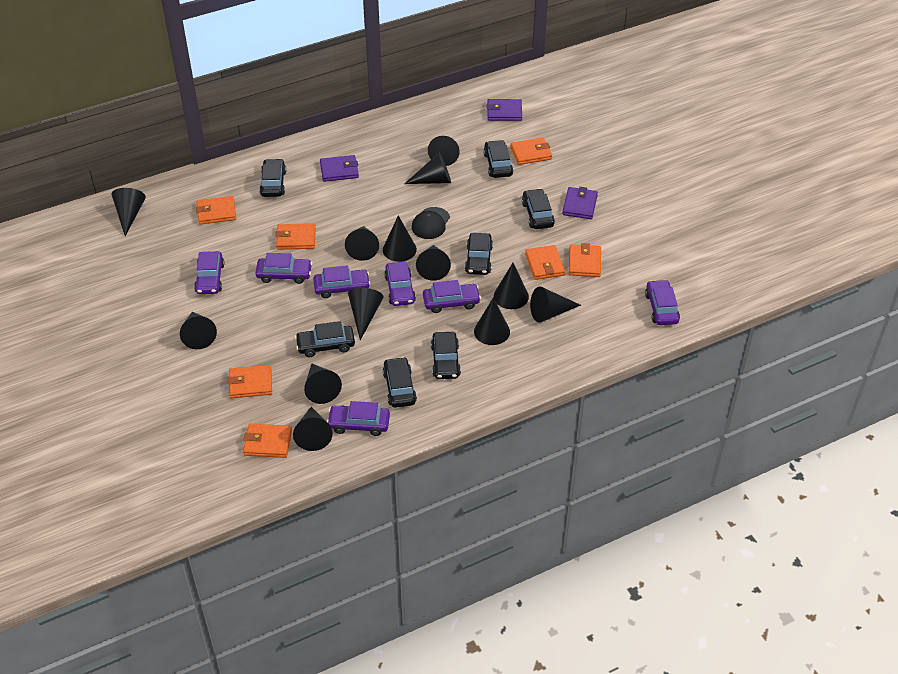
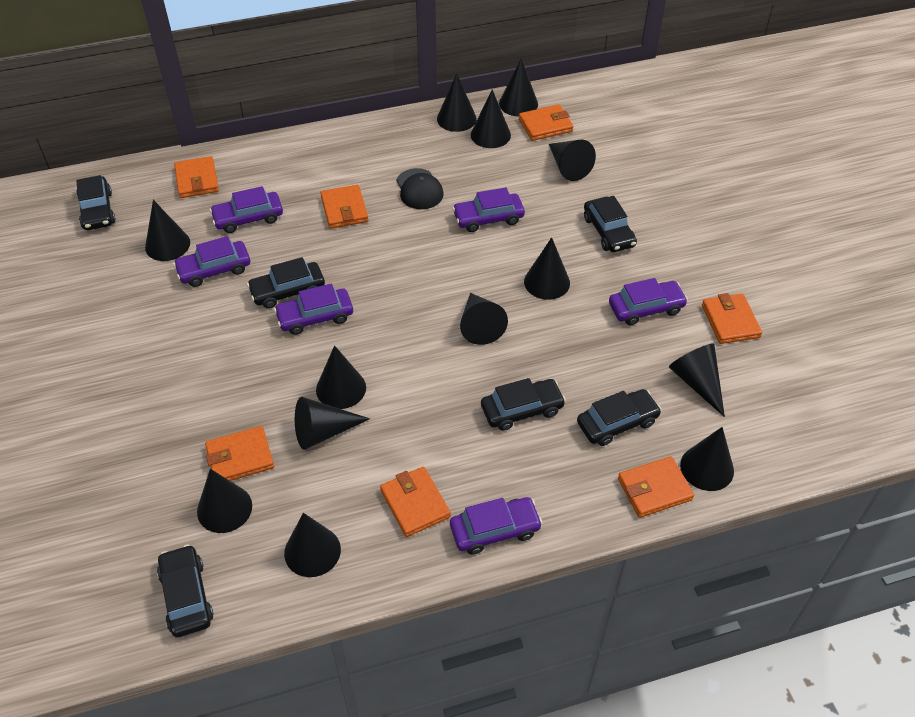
black car: [259,159,286,197] [295,321,355,357] [382,357,417,408] [431,332,461,379] [465,233,493,275] [483,140,513,178] [522,189,555,229] = 7 -> [76,175,115,230] [157,544,213,637] [247,257,325,309] [481,378,566,431] [577,389,662,446] [584,196,637,252] = 6
purple car: [194,251,224,294] [255,253,312,284] [313,265,370,298] [327,401,390,436] [384,262,416,306] [423,280,481,313] [645,280,680,325] = 7 -> [173,236,250,287] [210,186,283,233] [274,284,353,335] [450,497,543,555] [452,187,525,232] [609,278,688,325] = 6
purple wallet: [320,155,359,182] [487,99,522,121] [562,187,598,219] = 3 -> none = 0

